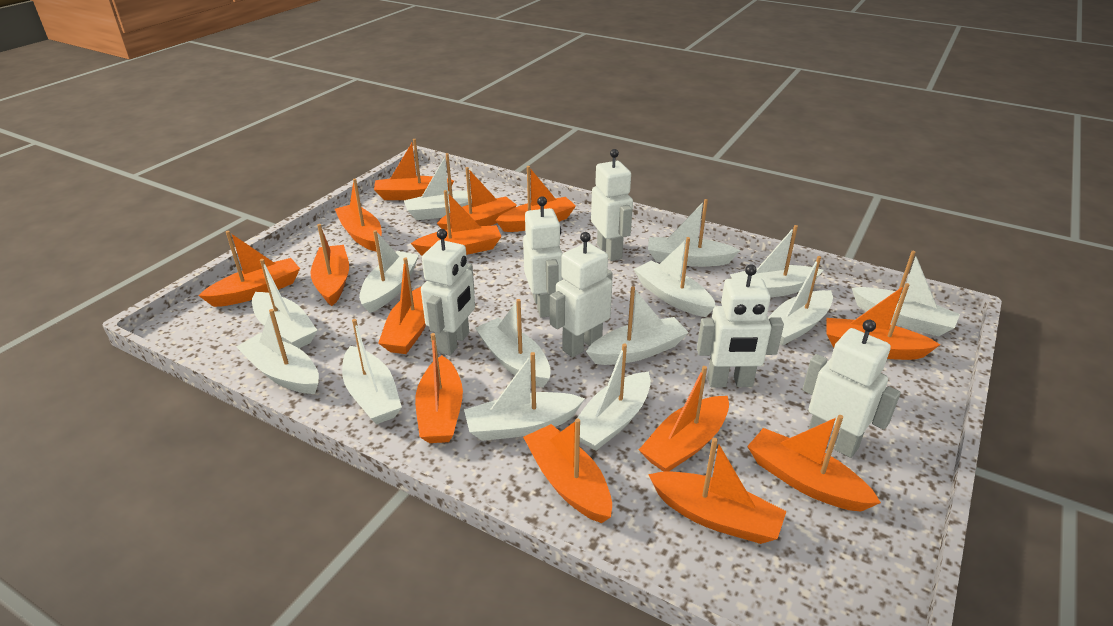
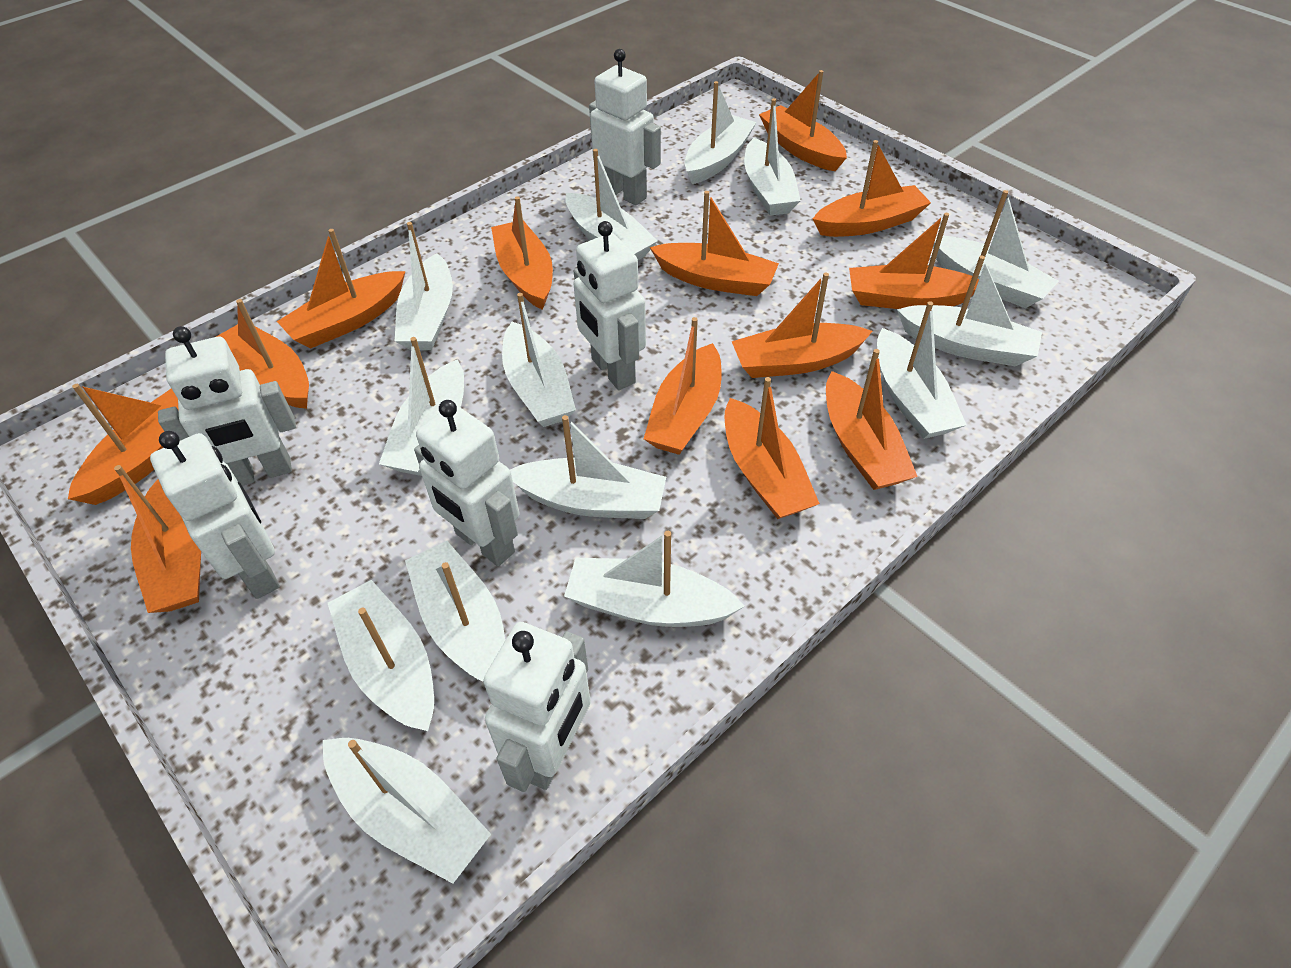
orange boat: [199,231,300,307] [310,224,349,306] [335,179,382,252] [374,139,454,200] [378,258,426,354] [411,190,502,256] [415,333,463,443] [437,167,517,230] [496,166,576,232] [523,419,612,523] [639,366,729,472] [648,438,787,544] [747,415,881,512] [827,283,940,360] = 14 -> [68,384,179,505] [114,465,201,613] [216,299,309,409] [277,229,405,348] [491,196,553,310] [644,317,722,455] [650,191,779,296] [725,377,820,519] [732,273,873,378] [759,70,847,171] [813,140,931,237] [826,349,918,490] [849,213,979,309] = 13

